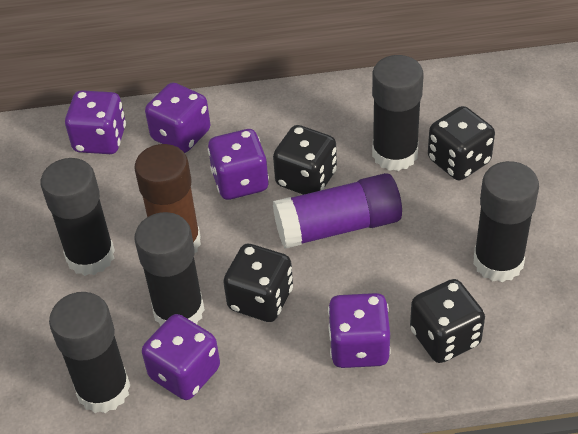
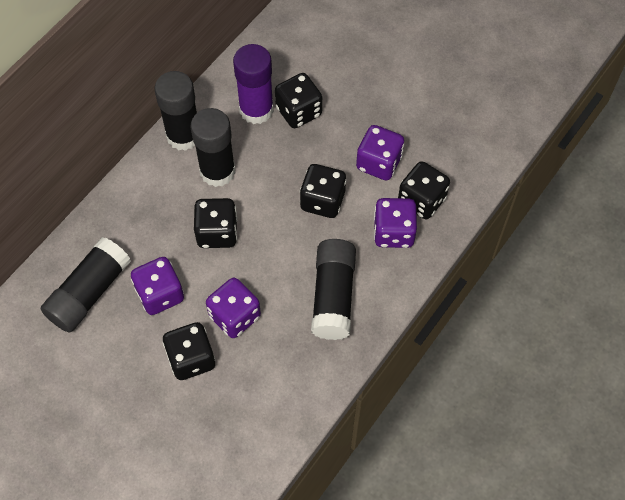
black dice: [223,244,293,322] [273,125,337,195] [410,279,485,363] [428,106,495,180] = 4 -> [163,322,216,380] [194,198,237,248] [275,73,322,128] [300,164,347,218] [398,161,450,219] = 5
black glue stick: [40,158,115,276] [49,292,130,413] [134,212,205,327] [372,55,424,171] [473,161,539,282] = 5 -> [41,237,131,333] [154,71,197,151] [191,108,236,187] [311,239,356,340] = 4
brown glue stick: [134,144,201,253] = 1 -> none = 0
purple dice: [65,90,126,154] [142,314,220,400] [145,82,210,153] [208,129,269,200] [328,293,391,368] = 5 -> [131,257,184,315] [206,278,261,338] [356,125,404,180] [374,198,417,248] = 4

